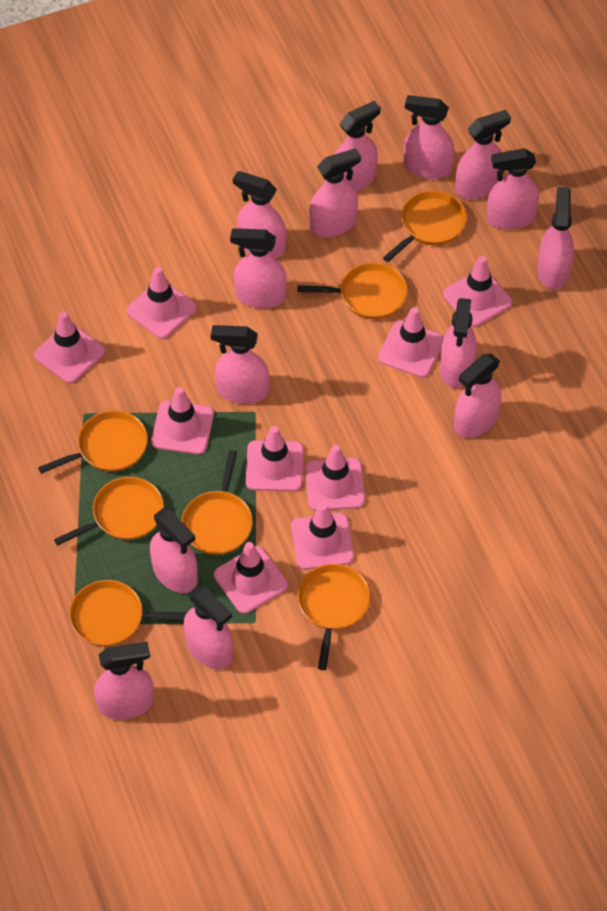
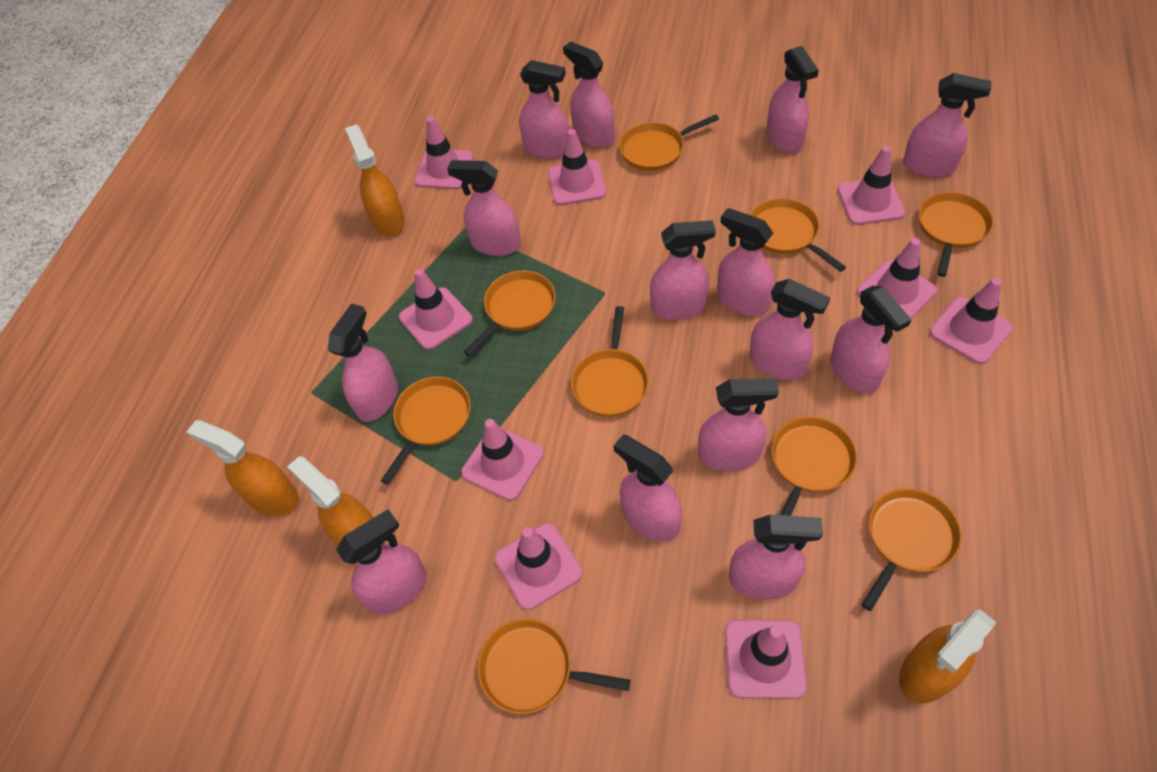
orange pan: [38,410,148,474] [54,477,164,546] [69,580,187,646] [181,450,253,555] [297,262,407,319] [297,564,370,670] [383,190,467,262] = 7 -> [381,377,471,485] [463,271,556,357] [478,618,630,714] [571,306,649,417] [619,115,719,171] [750,198,846,272] [771,416,857,516] [861,488,962,611] [919,192,994,277] = 9
orange spray bottle: none = 0 -> [187,420,299,516] [287,456,385,546] [345,124,405,236] [899,610,996,703] = 4

